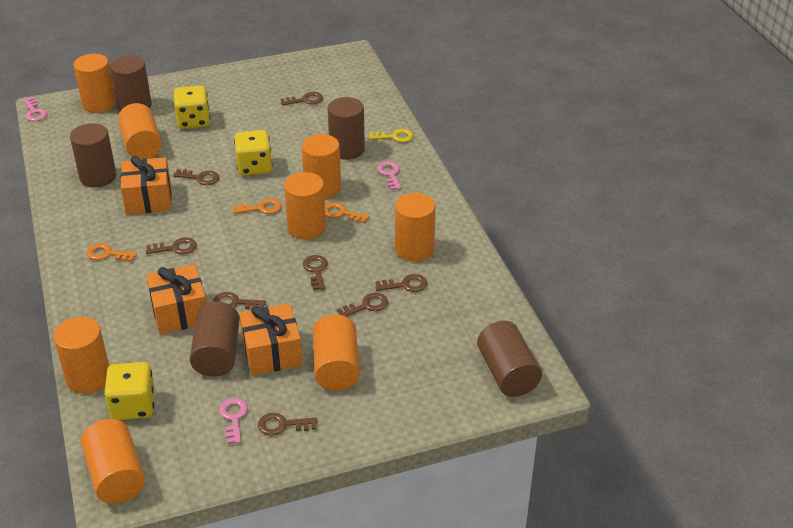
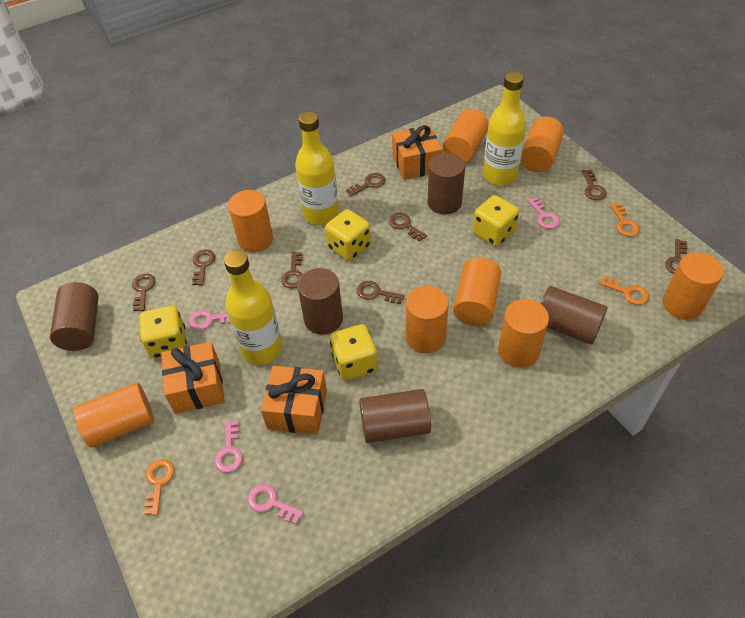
pink key: [23,97,47,121] [219,398,248,444] [377,161,402,190] = 3 -> [189,310,230,330] [215,420,243,473] [248,484,304,524] [527,197,560,229] = 4
yellow bottle: none = 0 -> [224,250,282,365] [295,112,339,225] [483,72,526,185] = 3
yellow dice: [104,362,155,420] [174,85,210,129] [234,130,272,176] = 3 -> [139,306,187,359] [325,209,371,261] [330,324,378,381] [473,195,519,247] = 4
yellow key: [369,129,413,142] = 1 -> none = 0

